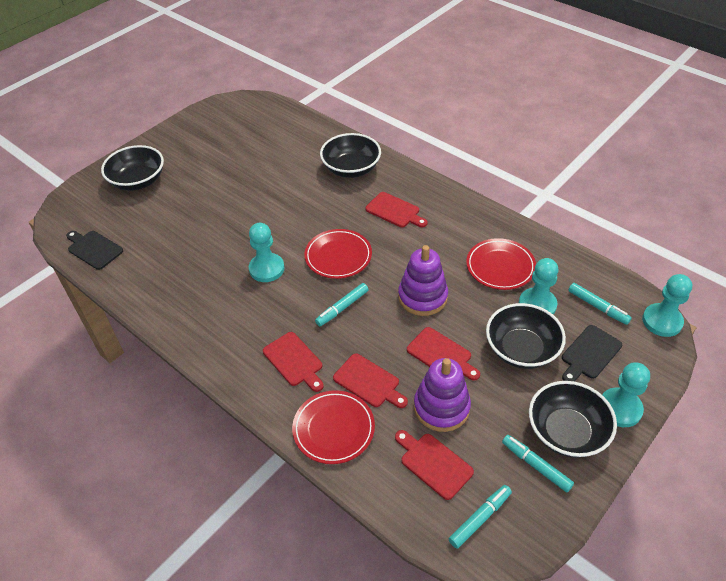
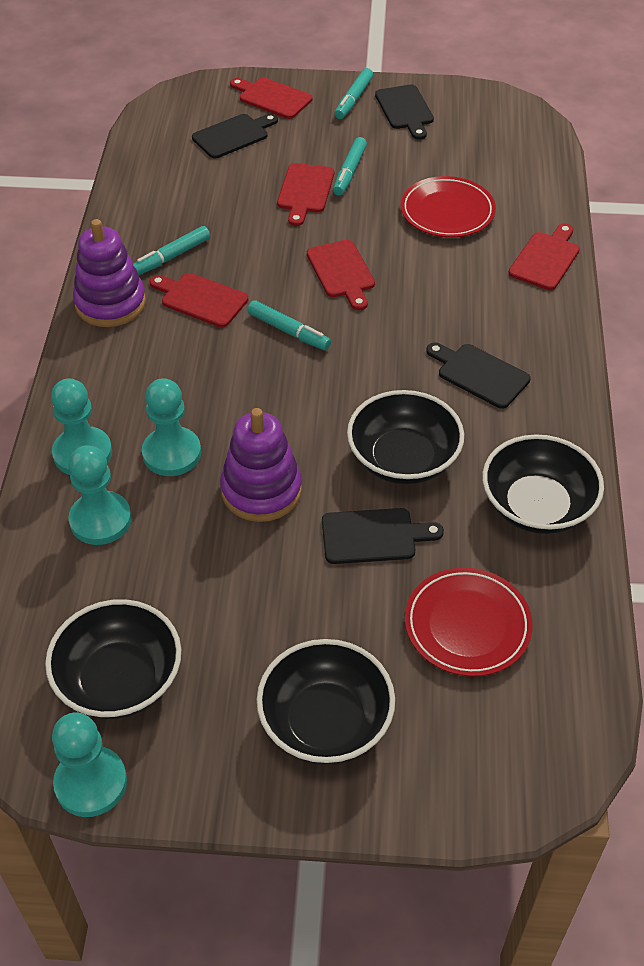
black cutting board: [66,231,123,270] [562,325,622,381] = 2 -> [192,114,278,158] [322,508,444,564] [375,84,434,140] [426,343,531,409] = 4
red plate: [292,390,375,464] [304,229,372,279] [466,238,536,290] = 3 -> [401,176,496,238] [405,567,533,677] = 2

